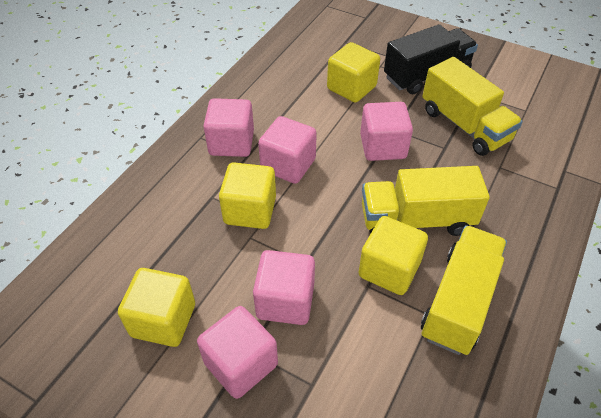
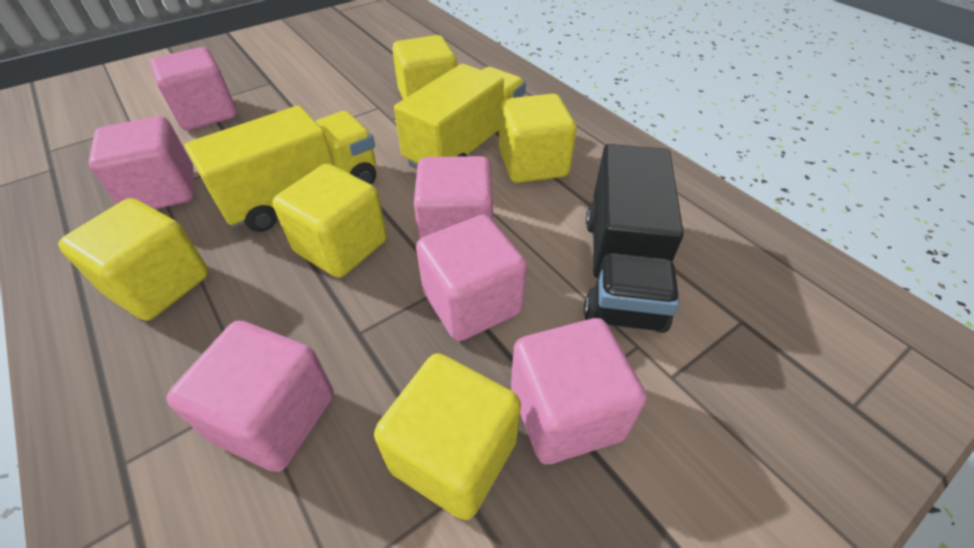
pink cube: [197,306,278,399] [203,98,254,157] [253,250,315,325] [258,116,317,184] [360,102,413,161] = 5 -> [88,116,194,209] [150,47,237,130] [166,321,334,472] [414,156,493,239] [416,215,527,341] [511,318,647,465] = 6
yellow cube: [118,268,195,347] [219,162,276,229] [327,42,380,103] [359,216,428,295] = 4 -> [58,198,209,321] [272,164,387,278] [374,353,521,520] [392,35,457,100] [499,94,577,183] = 5
yellow truck: [362,166,490,236] [421,225,507,355] [422,57,523,156] = 3 -> [185,105,376,232] [394,64,526,169] = 2

